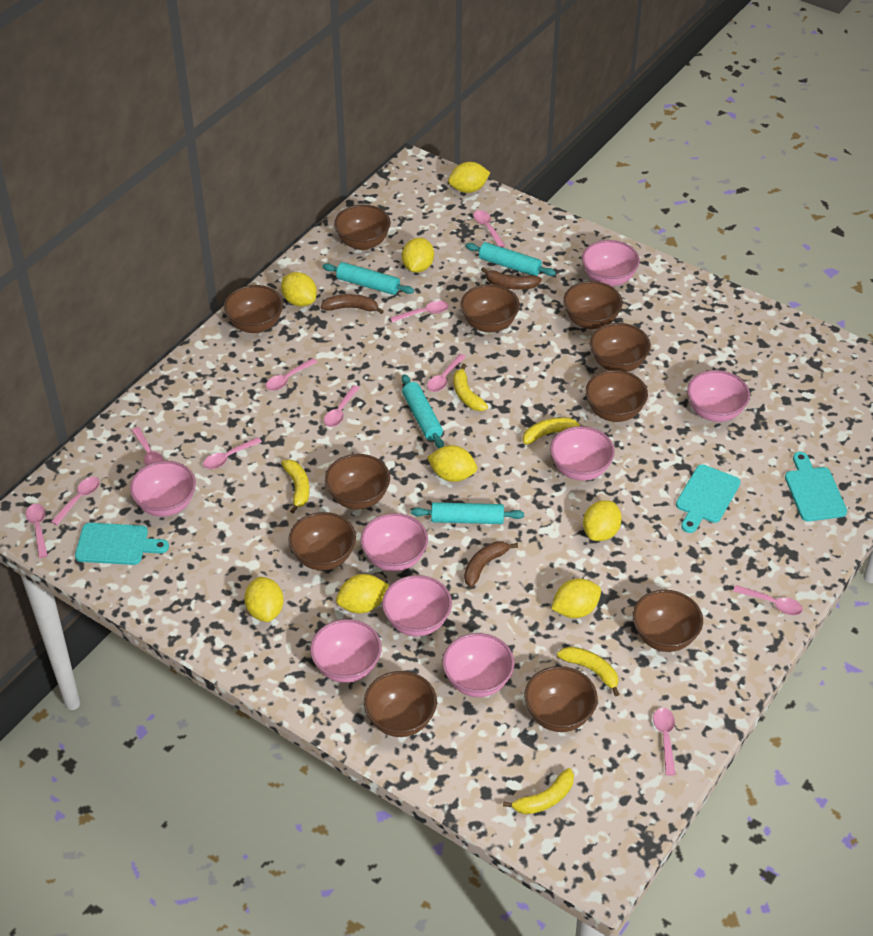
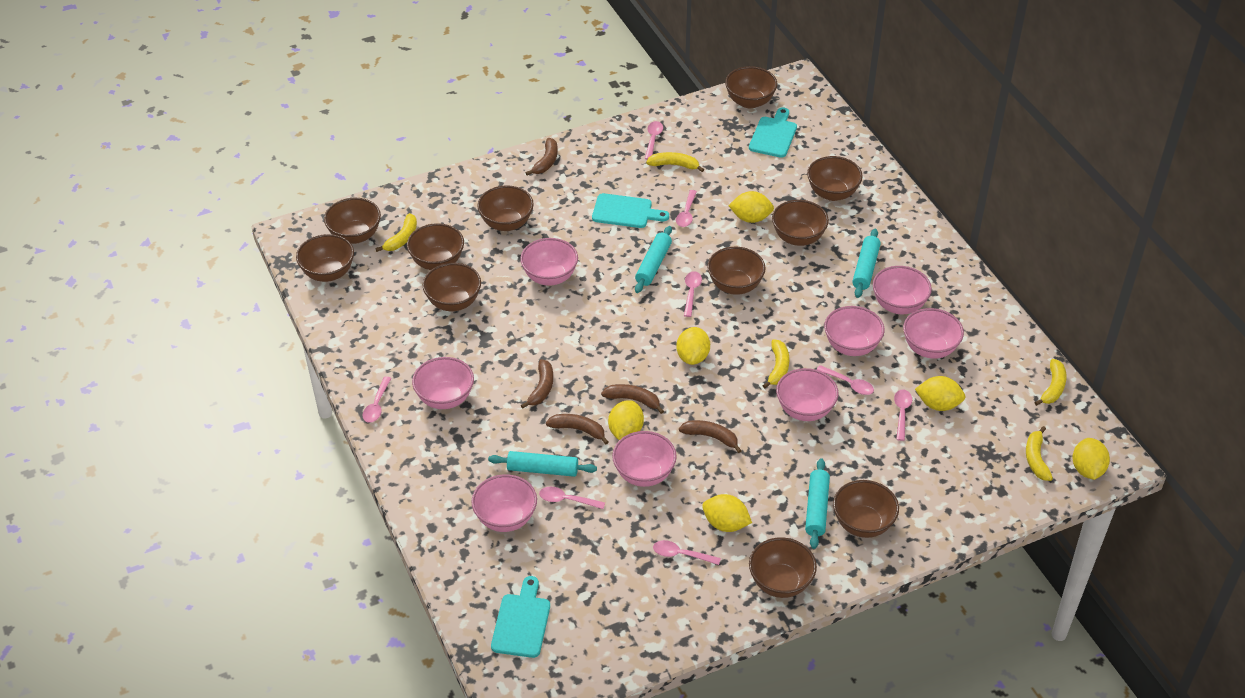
brown banana: [321,294,384,314] [464,541,518,587] [481,267,542,290] = 3 -> [521,359,553,409] [526,138,558,176] [546,414,608,444] [601,384,664,414] [679,420,742,453] = 5
pink spoon: [26,504,48,558] [51,477,100,525] [132,427,164,465] [203,437,262,469] [266,358,317,391] [324,385,359,427] [390,301,449,323] [427,354,466,392] [473,210,505,248] [653,708,676,775] [733,585,803,615] = 11 -> [363,376,391,423] [539,487,605,509] [645,121,663,160] [653,540,721,565] [676,190,697,227] [684,271,702,317] [816,365,874,395] [894,390,912,441] = 8
yellow lemon: [244,577,284,622] [281,272,317,307] [336,574,389,613] [402,238,434,273] [427,445,477,482] [448,162,490,193] [551,578,601,618] [583,500,622,541] = 8 -> [608,400,644,440] [676,327,710,365] [702,494,752,532] [728,191,774,223] [915,376,966,411] [1072,438,1110,480] = 6

